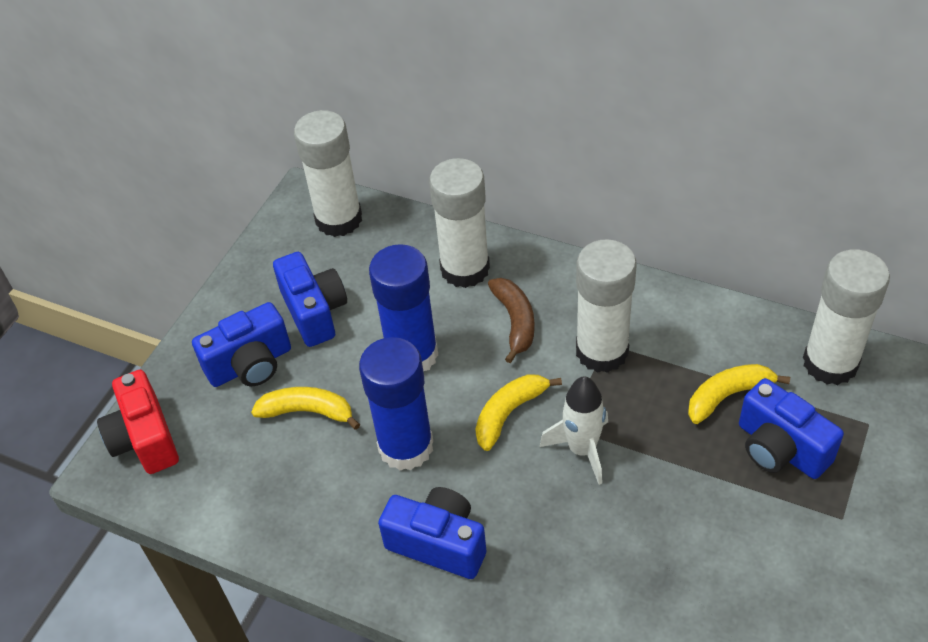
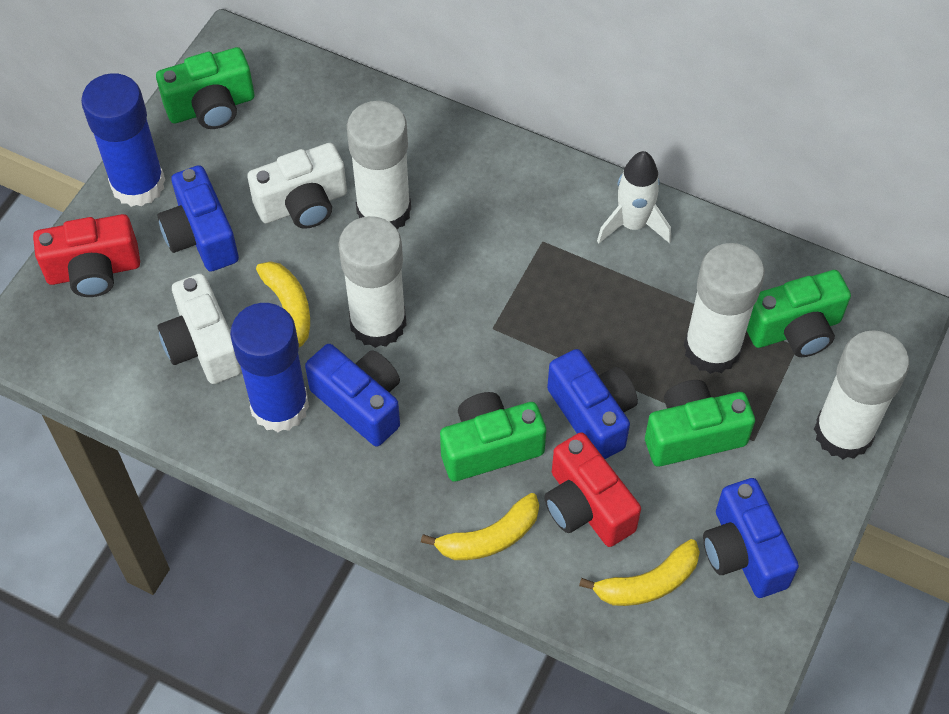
brown banana: [488,278,535,363] = 1 -> none = 0
green camera: none = 0 -> [156,47,254,129] [440,392,546,482] [645,380,755,467] [747,270,851,357] = 4
red camera: [97,370,179,474] = 1 -> [33,214,140,297] [544,432,641,547] = 2
white camera: none = 0 -> [158,273,242,384] [247,143,347,229] = 2

